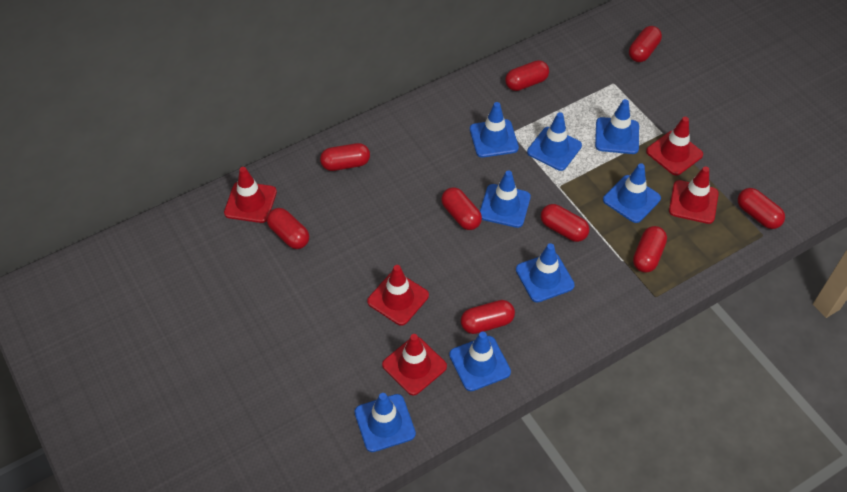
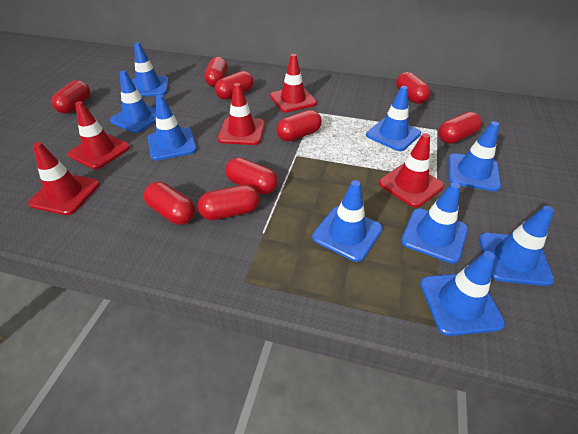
blue traffic cone: [355,393,416,452] [449,331,511,391] [470,102,519,158] [480,170,531,228] [516,243,575,303] [527,112,582,171] [595,99,639,154] [603,163,661,223] = 8 -> [110,70,156,133] [132,42,169,97] [148,95,197,161] [312,180,383,262] [366,86,421,151] [401,182,468,264] [420,251,505,336] [448,121,501,191] [479,206,555,286] = 9

